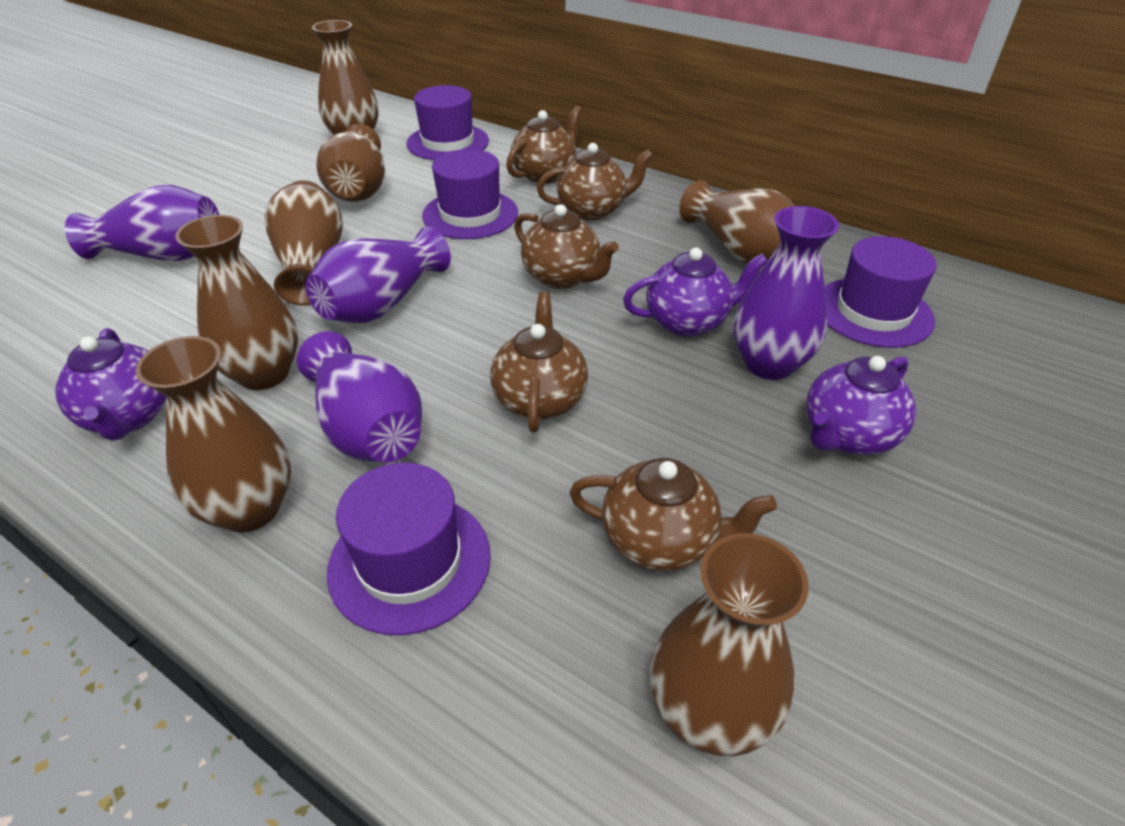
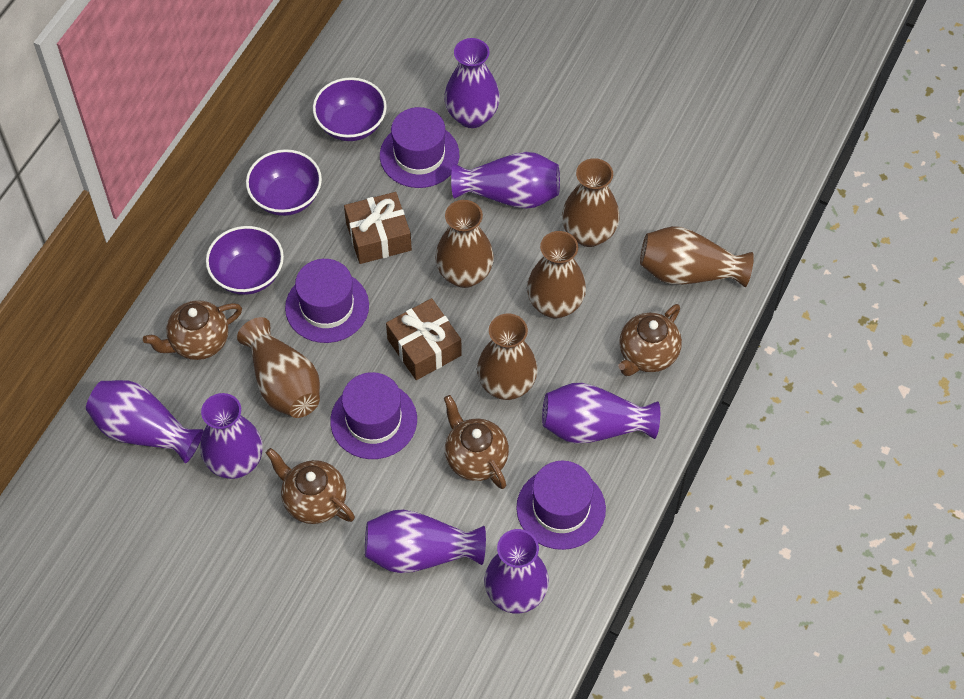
brown gift: none = 0 -> [344,192,412,264] [386,298,462,380] = 2
brown teapot: [490,292,588,433] [506,106,582,184] [514,204,619,289] [537,143,653,220] [570,458,777,572] = 5 -> [143,300,242,360] [266,448,355,524] [444,395,509,489] [618,304,682,376] = 4
brown vase: [136,336,291,533] [175,215,298,390] [265,180,343,306] [312,20,379,135] [317,124,385,202] [649,533,809,756] [679,180,795,264] = 7 -> [237,317,320,418] [435,200,494,288] [477,314,537,400] [527,231,586,319] [562,158,620,247] [640,226,754,287] = 6
purple bowl: none = 0 -> [206,226,284,295] [246,149,322,216] [313,77,387,141] = 3
purple teapot: [55,328,166,441] [623,247,768,337] [806,356,916,455] = 3 -> none = 0
purple vase: [65,185,220,261] [297,331,422,463] [305,227,451,323] [733,206,839,380] = 4 -> [86,380,203,463] [200,393,263,479] [365,509,486,573] [444,38,500,128] [451,152,560,209] [484,529,549,613] [542,383,660,444] = 7

